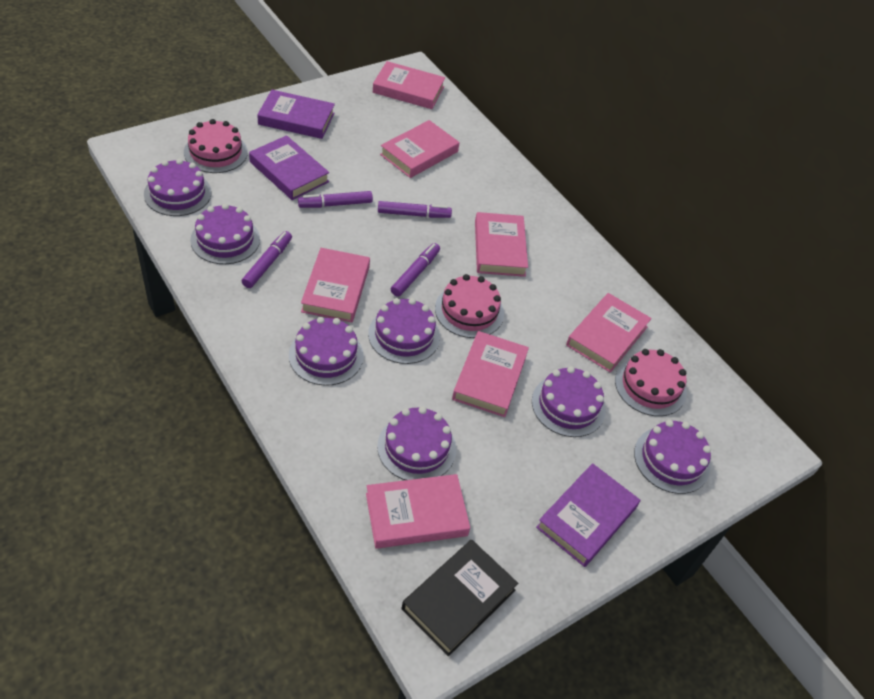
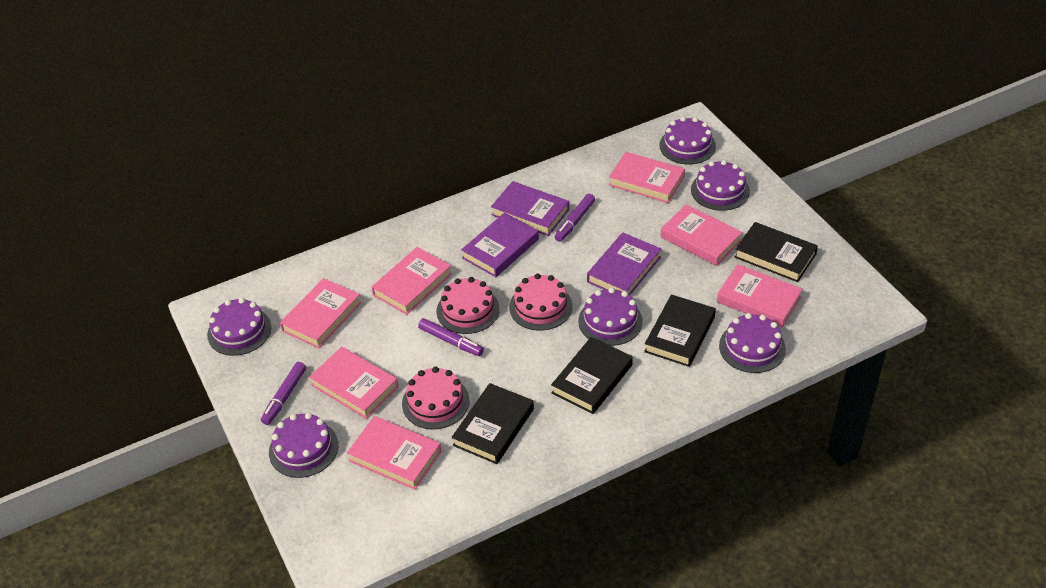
black book: [402,540,518,656] = 1 -> [452,383,534,464] [551,337,633,414] [644,294,716,367] [734,222,818,282] = 4
purple cake: [144,159,211,216] [190,203,260,264] [289,317,364,386] [368,298,440,364] [377,406,456,480] [532,366,606,437] [634,420,711,494] = 7 -> [207,298,272,356] [269,413,338,478] [578,288,643,346] [660,117,716,164] [691,160,750,211] [719,313,786,373] = 6
purple marker: [242,231,292,288] [298,191,373,208] [378,201,452,218] [391,243,440,297] = 4 -> [261,362,306,425] [418,318,484,356] [555,194,595,242] = 3

